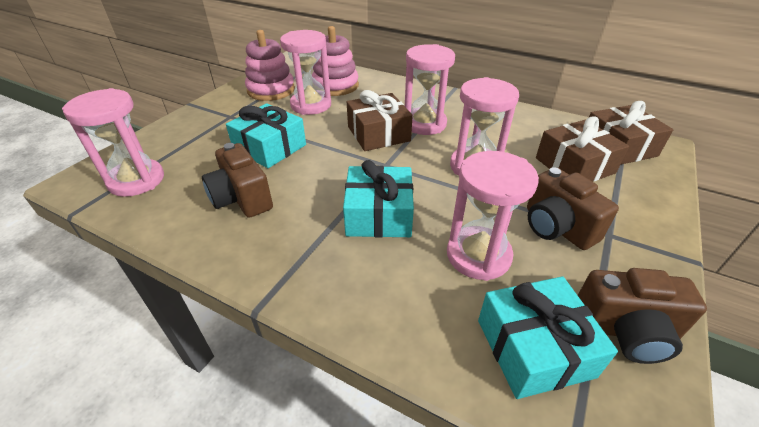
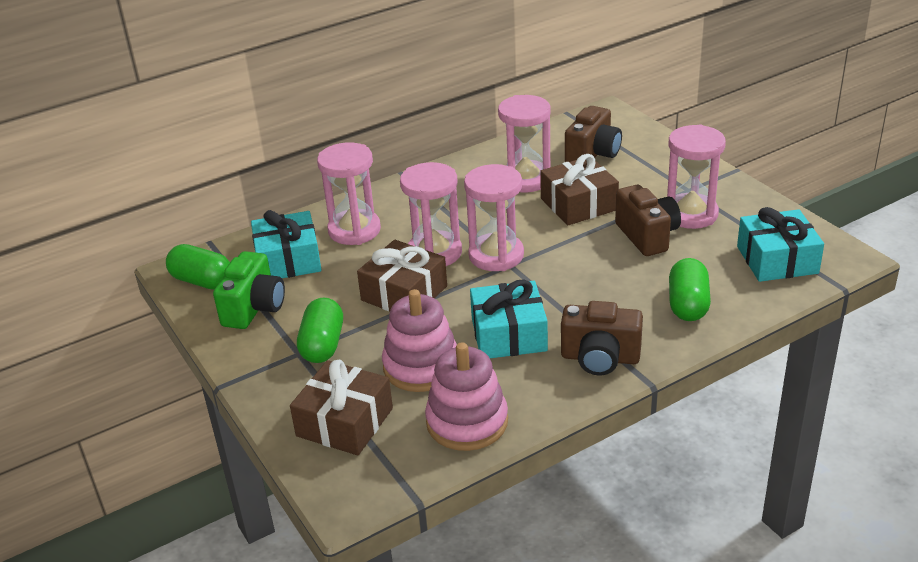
green camera: none = 0 -> [213,251,285,329] = 1
green capsule: none = 0 -> [166,244,230,290] [297,297,343,363] [669,258,711,321] = 3

